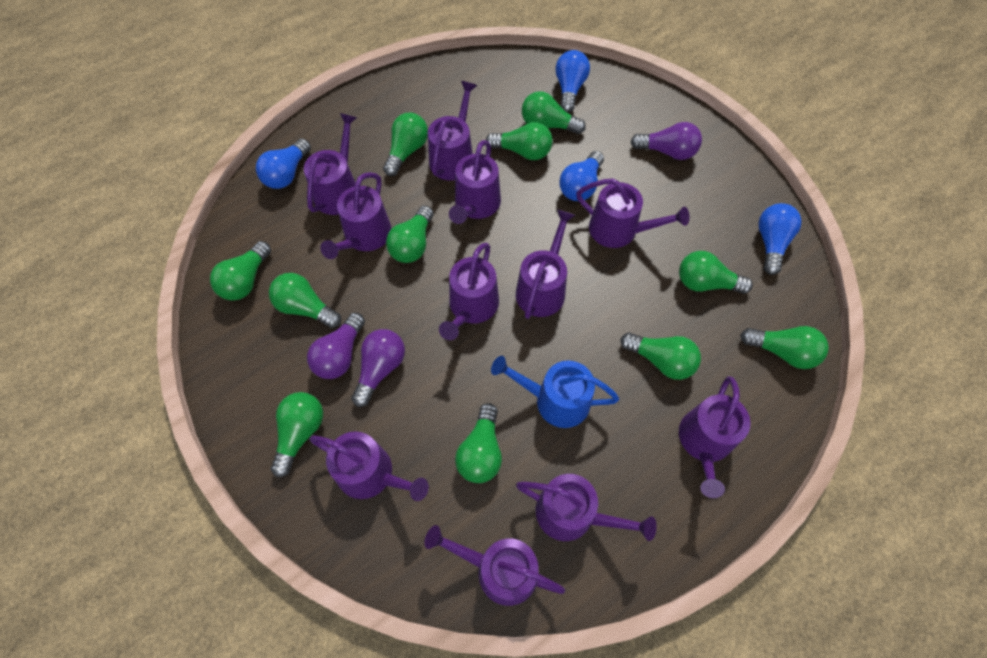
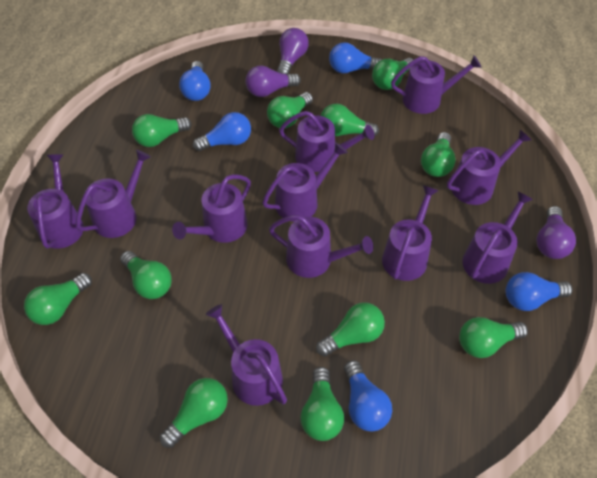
blue light bulb: [256,138,311,189] [555,50,590,113] [559,151,604,201] [758,203,802,275] = 4 -> [179,61,211,101] [193,112,251,151] [329,42,382,73] [344,360,392,431] [506,272,573,311] = 5
blue watering can: [491,356,620,428] = 1 -> none = 0

